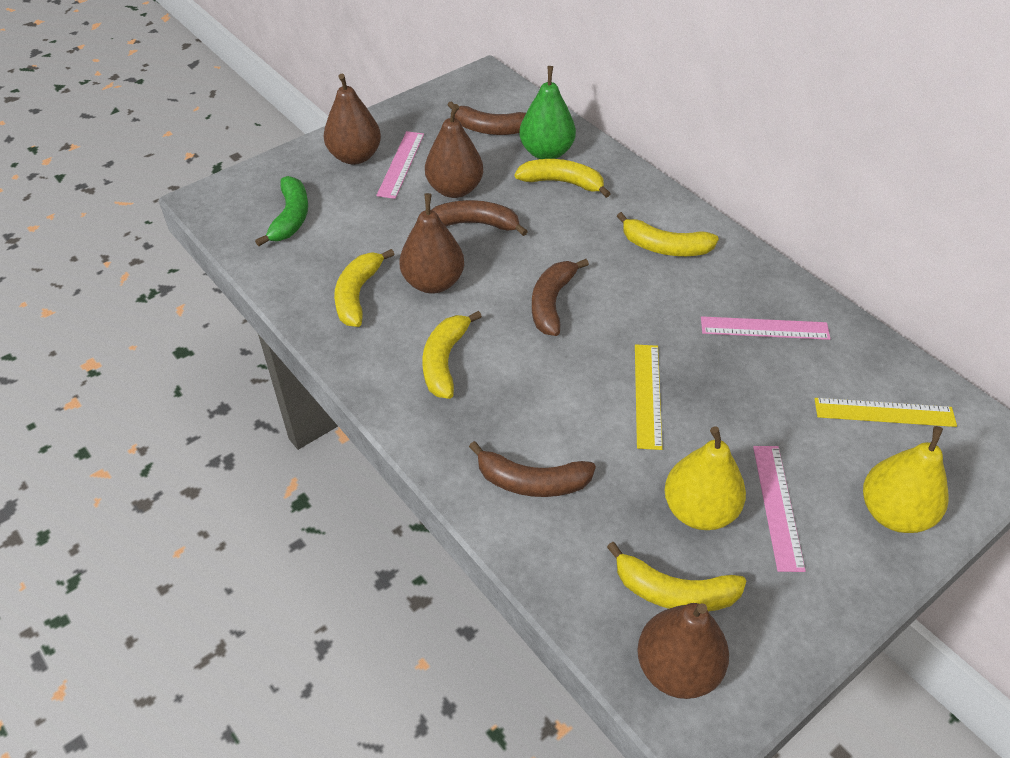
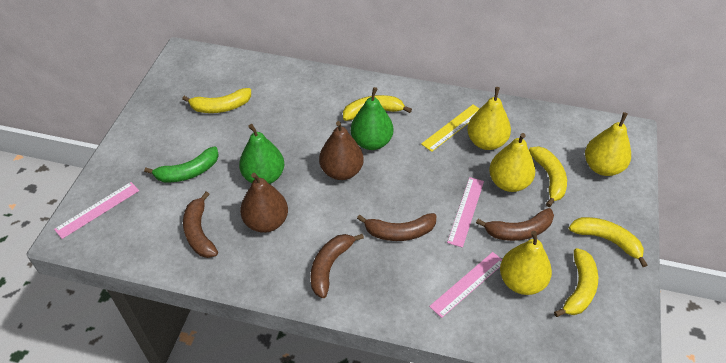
brown pear: [324,74,381,165] [400,193,464,294] [425,104,483,198] [637,603,729,699] = 4 -> [240,173,288,233] [319,121,364,180] = 2
green pear: [519,66,576,159] = 1 -> [239,124,284,184] [351,87,393,150] = 2
yellow pear: [664,427,746,530] [863,426,949,533] = 2 -> [467,87,511,150] [489,133,535,192] [500,231,552,295] [585,112,631,176] = 4
yellow ruler: [635,344,663,450] [815,398,957,427] = 2 -> [421,105,480,152] = 1

